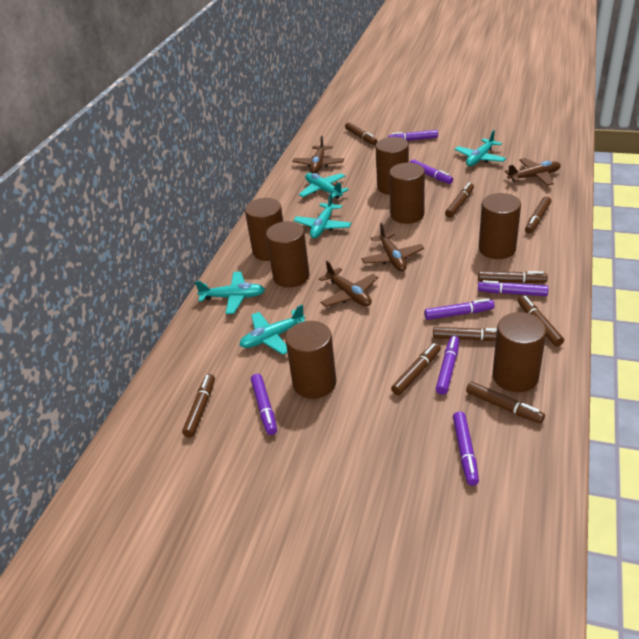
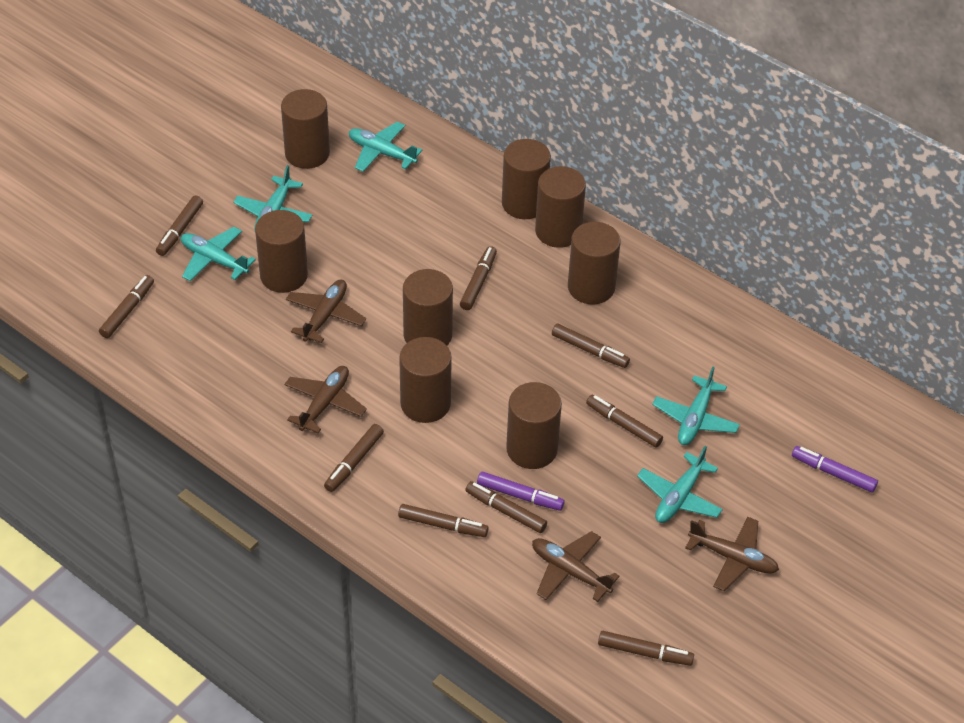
brown cylinder: [245,198,283,261] [266,221,310,288] [285,321,336,399] [376,137,409,195] [389,163,425,224] [479,193,521,259] [492,312,547,392] = 7 -> [255,210,308,293] [281,89,330,169] [399,337,452,423] [403,269,453,346] [502,139,551,219] [506,382,562,469] [535,166,586,248] [568,222,621,304] = 8
purple marker: [251,374,277,435] [388,130,438,141] [410,159,453,184] [424,298,495,320] [436,336,459,395] [453,411,479,486] [478,280,549,296] = 7 -> [477,471,565,511] [792,446,878,493] = 2

